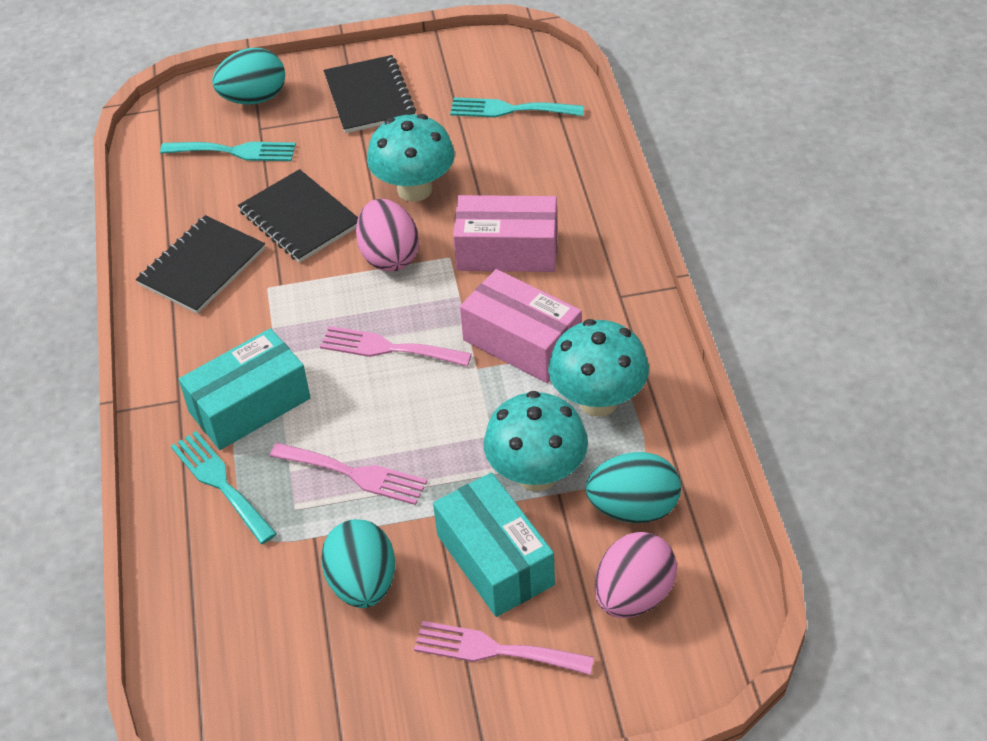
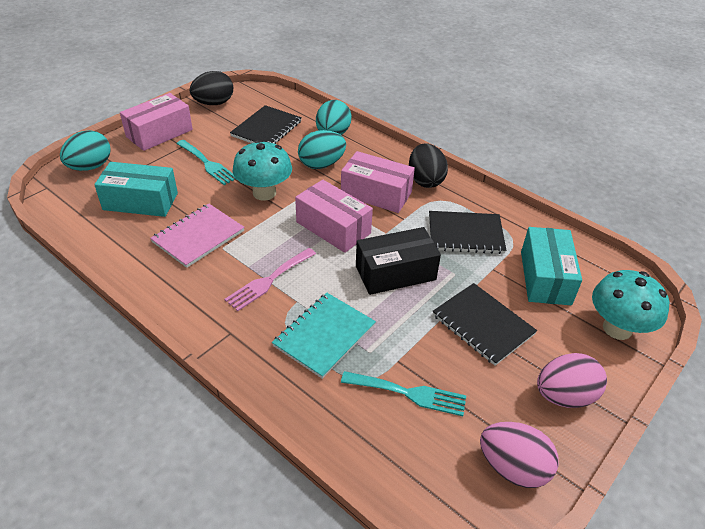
black box: none = 0 -> [356,227,441,295] = 1
black egg: none = 0 -> [190,71,233,105] [409,143,448,188] = 2
pink box: [453,195,558,272] [460,269,582,383] = 2 -> [120,93,193,151] [295,180,373,253] [341,151,415,213] = 3
pink fork: [270,443,427,505] [320,326,472,367] [414,621,594,675] = 3 -> [225,248,316,311] = 1
pink notebook: none = 0 -> [150,203,245,268] = 1
turquoise fork: [160,142,296,161] [171,431,277,544] [450,97,584,118] = 3 -> [176,140,236,185] [341,371,466,416] = 2
turquoise mushroom: [367,114,455,202] [484,391,588,492] [548,319,649,417] = 3 -> [233,140,292,201] [592,270,670,340] = 2
turquoise notebook: none = 0 -> [272,293,376,379] = 1

